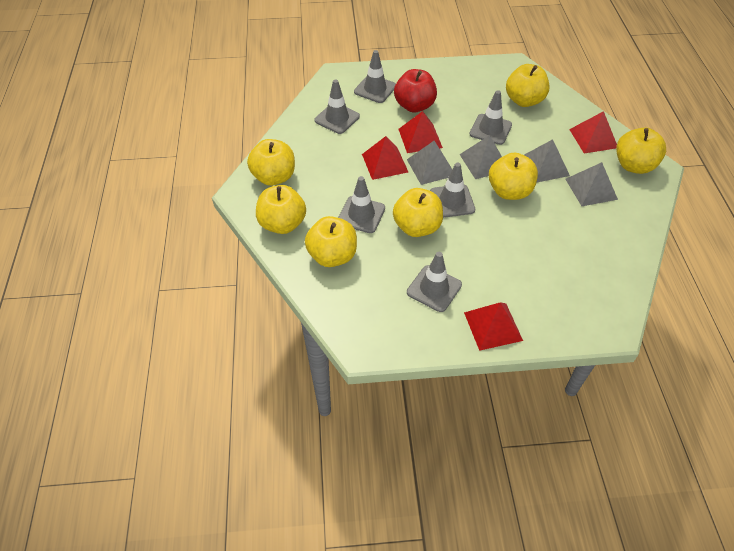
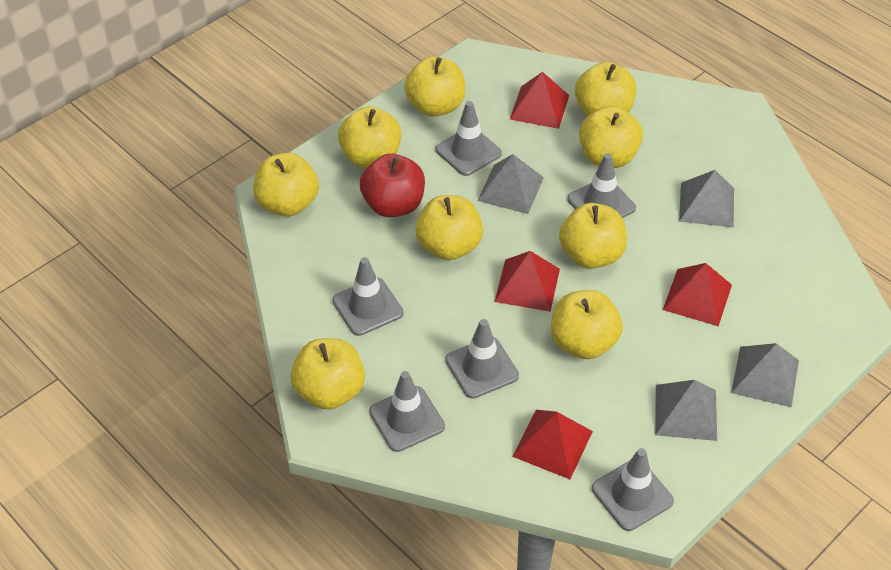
yellow apple: [247,139,295,186] [256,185,306,234] [305,216,357,267] [393,188,443,237] [489,153,538,200] [506,64,549,107] [616,127,666,174] = 7 -> [253,153,319,216] [291,338,365,410] [338,106,401,168] [404,56,465,117] [416,195,483,260] [551,290,623,359] [559,203,627,269] [575,62,636,116] [579,106,643,168] = 9

